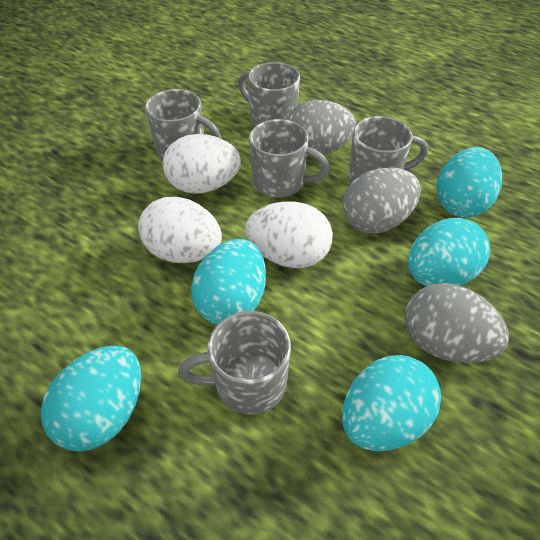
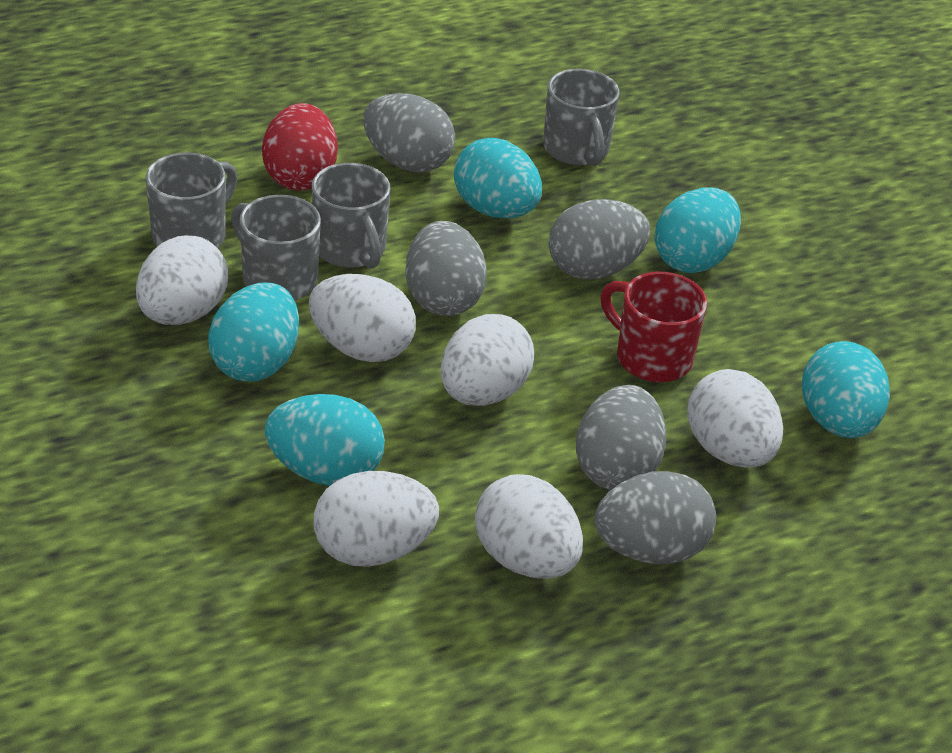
grey egg: [286,100,356,157] [343,167,421,233] [405,283,509,363] = 3 -> [363,93,455,173] [405,221,487,316] [549,199,650,279] [576,385,666,490] [594,471,716,565] = 5
grey mug: [145,89,222,160] [178,311,291,415] [238,62,300,126] [249,119,330,198] [348,116,428,183] = 5 -> [146,152,238,248] [231,195,321,301] [312,163,391,269] [543,69,619,166] = 4
red egg: none = 0 -> [262,103,338,191] = 1
red mug: none = 0 -> [600,272,707,382] = 1
white egg: [138,197,222,263] [163,134,241,194] [245,202,333,268] = 3 -> [136,235,228,325] [309,274,416,362] [314,471,439,567] [441,314,534,406] [475,474,583,579] [687,369,783,468] = 6

